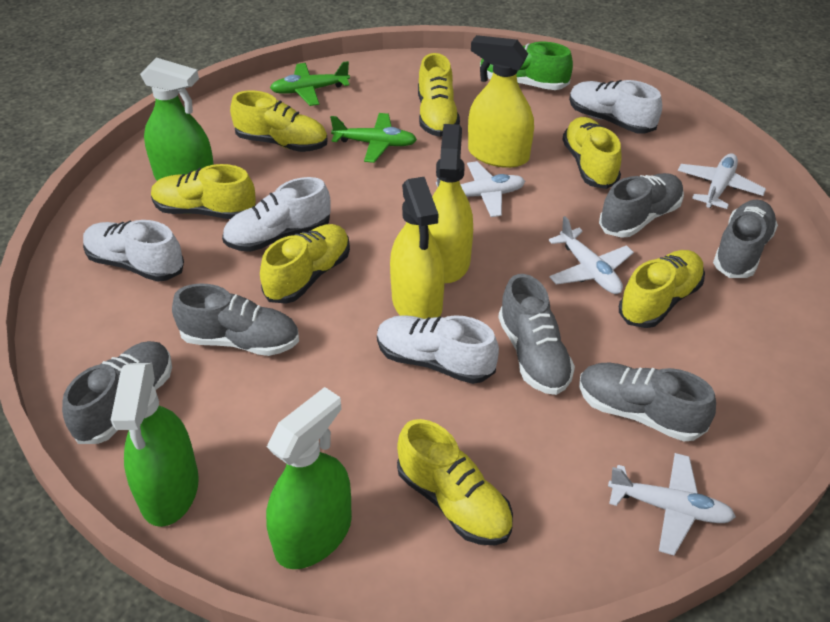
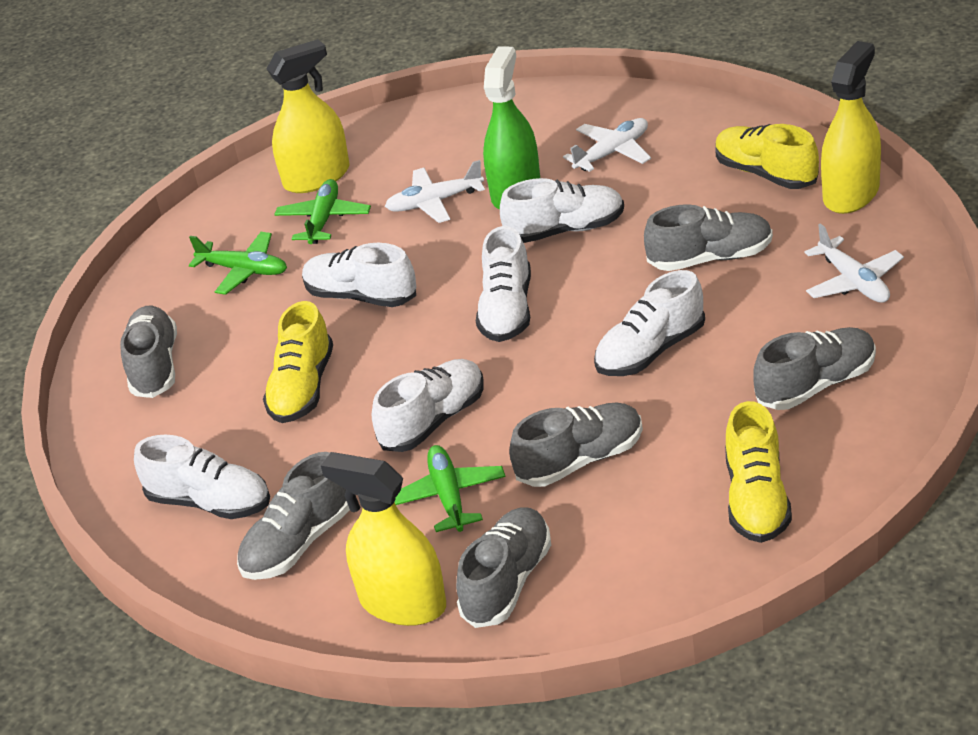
green plane: [270,61,350,106] [330,113,417,163] = 2 -> [189,232,287,295] [274,179,371,244] [394,445,506,532] = 3
green shoe: [480,42,573,90] = 1 -> none = 0
green spray bottle: [111,363,199,527] [140,58,214,181] [266,387,352,569] = 3 -> [483,46,540,210] = 1
white plane: [436,161,525,217] [549,216,634,294] [608,453,736,555] [678,153,766,209] = 4 -> [385,160,485,223] [563,118,651,172] [805,223,904,303] = 3
white shoe: [83,220,184,282] [222,177,331,252] [377,315,499,384] [569,80,662,134] = 4 -> [134,435,270,519] [302,243,416,307] [372,359,484,452] [476,226,531,342] [500,178,624,243] [594,270,705,376] = 6
yellow shoe: [151,164,256,219] [230,91,328,152] [260,224,350,304] [397,419,513,545] [418,53,460,137] [562,117,621,189] [619,250,705,328] = 7 -> [263,301,333,423] [715,124,819,189] [725,401,792,543] = 3

